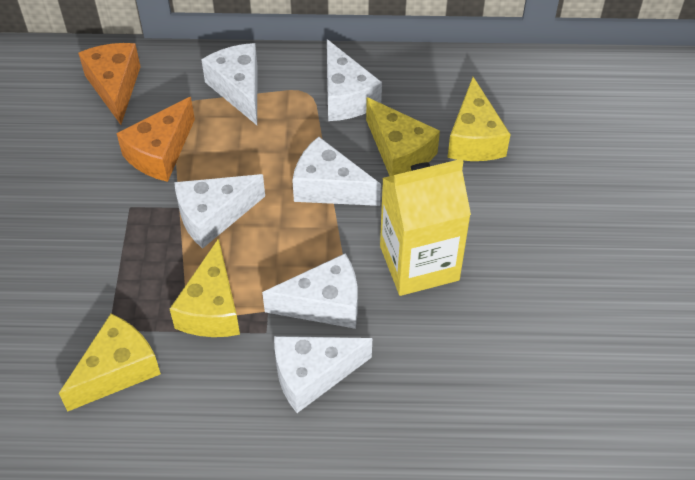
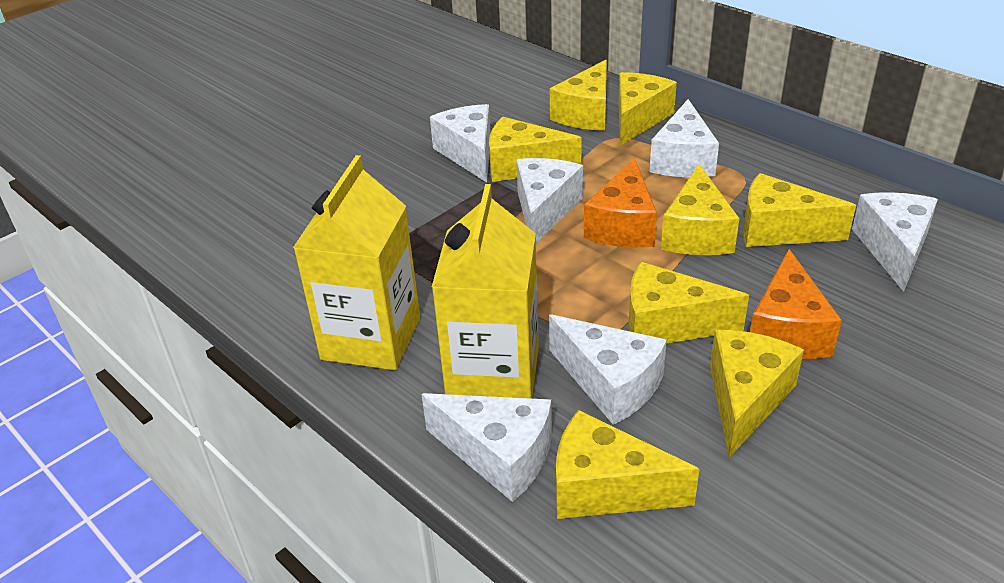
yellow carton: [380,159,471,296] = 1 -> [293,155,420,370] [432,184,538,399] = 2
yellow cheese: [59,314,161,412] [170,238,240,337] [366,97,440,176] [447,77,511,161] = 4 -> [489,117,582,182] [550,60,607,131] [556,410,700,519] [618,72,677,146] [628,262,749,344] [661,164,740,255] [710,330,804,458] [743,173,856,247] = 8

